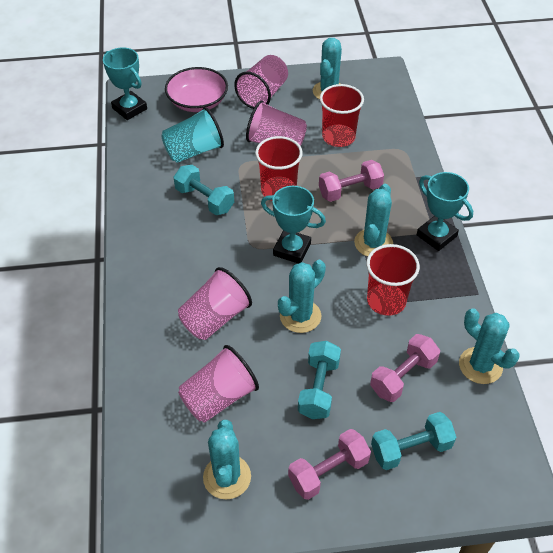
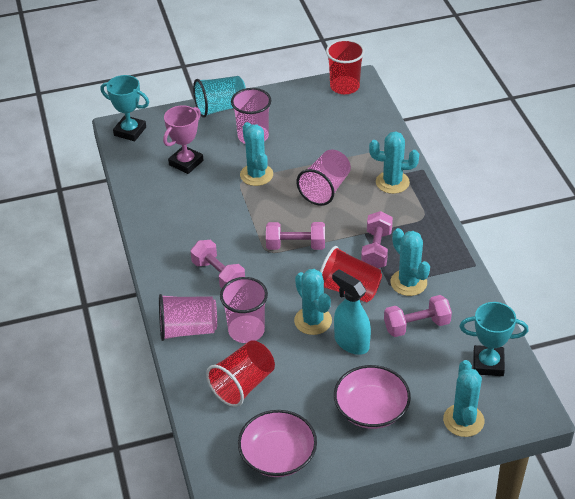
pink bowl: [165,67,228,112] = 1 -> [238,410,317,477] [334,365,411,429] = 2
pink dumbbell: [288,429,371,500] [319,160,384,202] [370,334,440,402] = 3 -> [191,240,245,288] [266,222,325,250] [361,211,393,268] [384,295,452,337] = 4
pink trophy: none = 0 -> [163,105,203,174] = 1
turquoise dumbbell: [174,165,234,215] [298,341,341,419] [371,412,456,470] = 3 -> none = 0
turquoise spray bottle: none = 0 -> [332,269,371,355] = 1
turquoise trophy: [103,47,147,120] [261,186,326,264] [417,172,473,251] = 3 -> [101,75,149,141] [460,302,529,376] = 2

